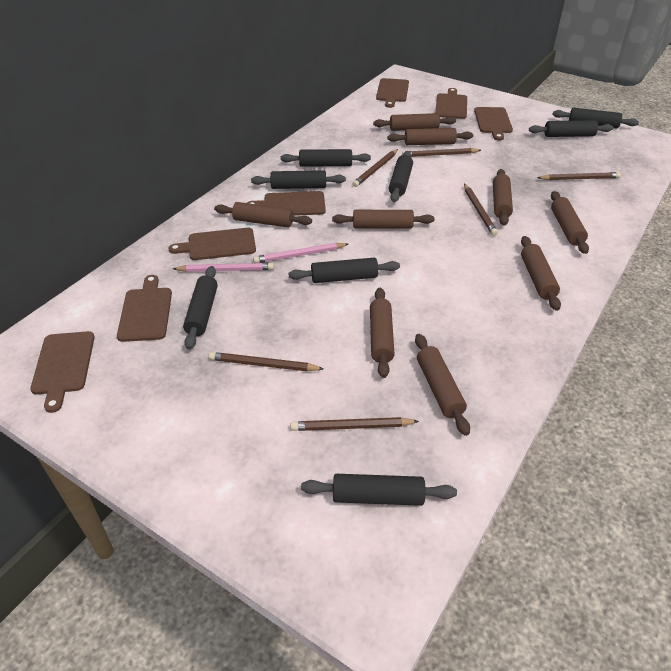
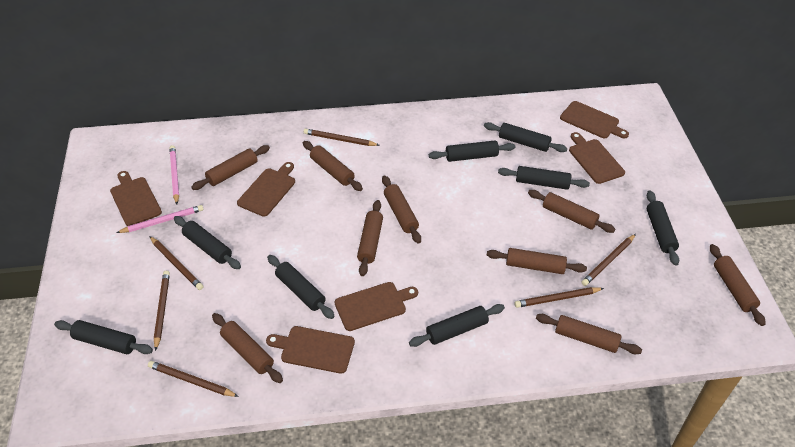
brown cutting board: [30,331,95,413] [117,275,172,342] [169,228,256,260] [247,191,326,216] [376,78,409,108] [435,88,467,119] [474,107,513,141] = 7 -> [110,171,162,226] [237,162,295,217] [266,326,355,374] [335,282,418,331] [560,101,629,138] [569,132,625,184] = 6

